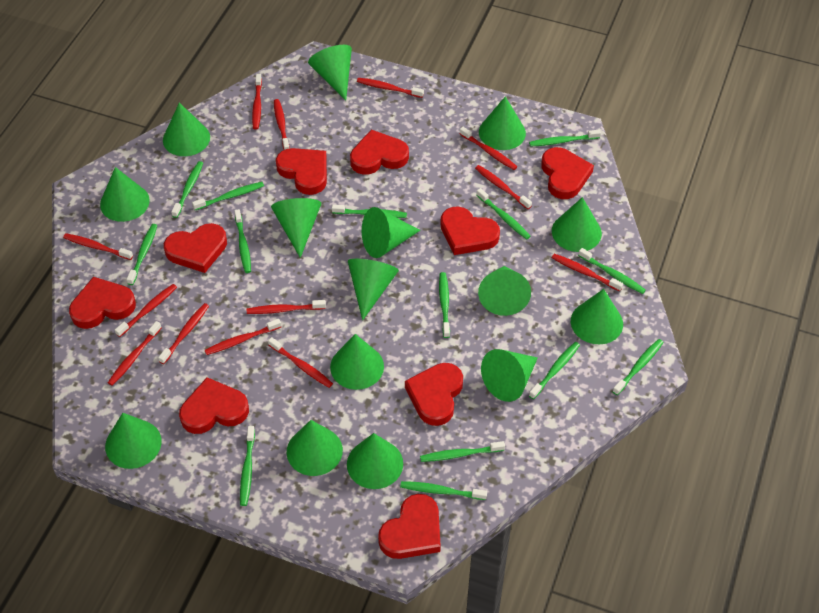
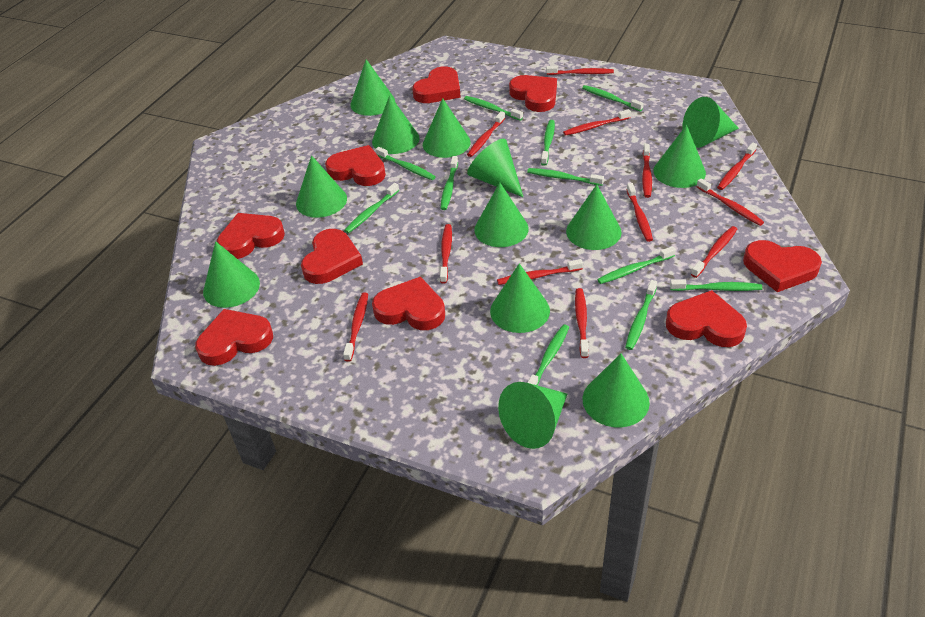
green cone: [100,167,150,222] [105,413,162,469] [163,103,210,156] [271,198,321,258] [287,420,343,476] [308,45,352,100] [330,334,384,390] [347,433,403,489] [348,259,399,320] [362,207,421,258] [478,266,531,316] [479,96,526,150] [481,349,538,402] [552,197,602,252] [571,289,623,344] = 15 -> [203,241,260,308] [296,155,347,218] [350,59,395,116] [372,95,420,154] [423,98,471,158] [467,139,523,197] [474,183,529,247] [490,263,550,333] [498,382,567,449] [566,184,622,250] [582,354,650,427] [653,125,706,188] [683,97,739,148] = 13
green toothbrush: [127,224,157,285] [171,161,203,218] [192,182,264,210] [235,209,251,273] [240,426,255,506] [332,204,407,218] [400,481,487,500] [420,441,505,462] [439,272,450,338] [477,188,531,240] [529,130,601,147] [529,342,580,399] [578,248,646,294] [612,339,664,395] = 14 -> [344,183,399,233] [375,147,436,180] [440,156,458,210] [464,96,523,121] [527,168,604,186] [527,324,569,386] [541,120,555,166] [582,85,644,111] [597,246,676,284] [625,280,657,350] [670,279,762,291] = 11
red toothbrush: [63,233,133,260] [108,321,162,386] [115,284,177,337] [158,303,209,364] [205,319,281,355] [247,300,326,314] [252,74,262,130] [268,337,333,388] [274,99,290,150] [357,78,424,98] [460,127,517,170] [475,165,532,209] [552,254,623,291] = 13 -> [343,292,368,362] [440,224,452,284] [467,111,505,157] [497,259,583,285] [546,66,614,75] [563,109,631,136] [575,288,589,358] [626,183,653,242] [642,144,652,198] [691,226,737,278] [696,178,764,226] [717,142,757,190] = 12

